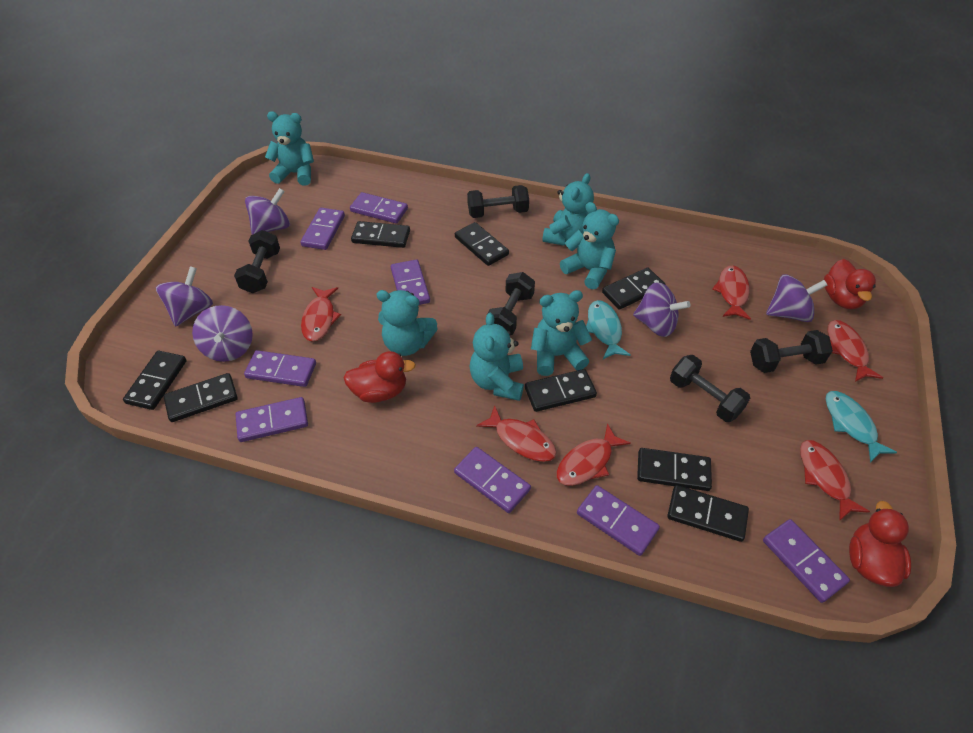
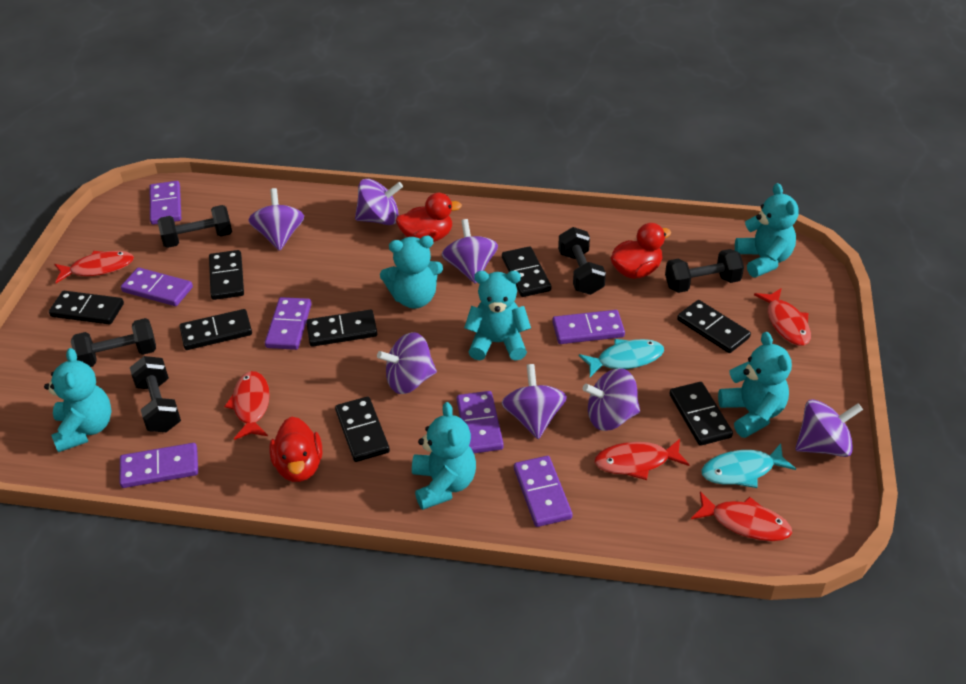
purple domino: [235,397,308,442] [244,350,316,387] [300,208,345,250] [350,192,408,224] [391,260,430,305] [454,447,531,513] [577,485,660,556] [763,519,850,603] = 8 -> [119,443,198,488] [121,267,193,306] [150,181,181,225] [265,297,311,350] [457,391,504,453] [514,456,572,527] [552,310,625,344] = 7
purple spinning top: [156,266,213,327] [192,305,253,362] [245,188,290,235] [633,282,690,337] [766,274,827,322] = 5 -> [248,188,304,251] [355,179,403,225] [377,332,437,394] [442,219,498,284] [502,364,567,439] [583,368,640,431] [795,399,863,457] = 7
red fish: [301,287,341,342] [476,406,557,462] [557,423,631,486] [712,265,751,320] [800,440,870,520] [828,320,883,382] = 6 -> [55,251,134,283] [224,371,270,440] [594,439,689,480] [691,491,792,541] [754,288,811,346] = 5

